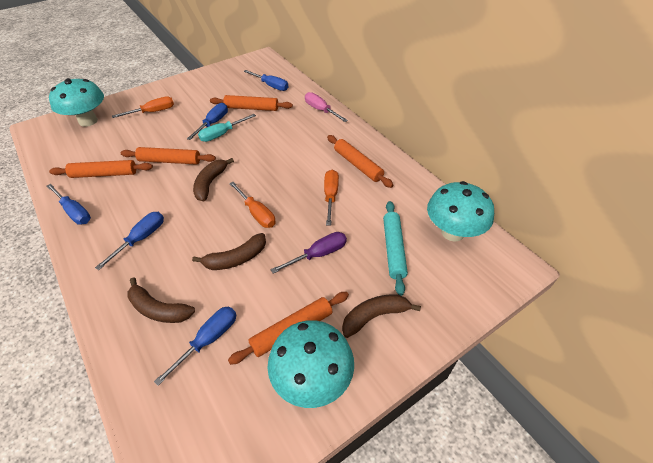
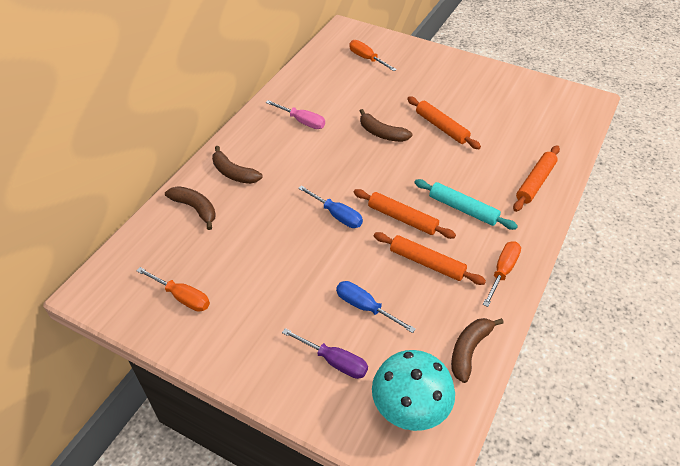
blue screwdriver: [47,184,91,225] [95,212,164,270] [154,306,236,386] [187,103,228,140] [244,70,288,91] = 5 -> [298,185,363,228] [336,281,416,333] = 2
orange rolling pin: [49,160,153,178] [121,147,216,165] [210,95,293,111] [228,292,349,365] [327,135,393,188] = 5 -> [354,189,456,239] [374,232,486,285] [407,96,481,149] [513,145,560,212] = 4
turquoise mushroom: [49,78,104,127] [268,320,354,408] [427,181,494,242] = 3 -> [372,350,455,431] = 1
turquoise screwdriver: [198,114,256,142] = 1 -> none = 0

